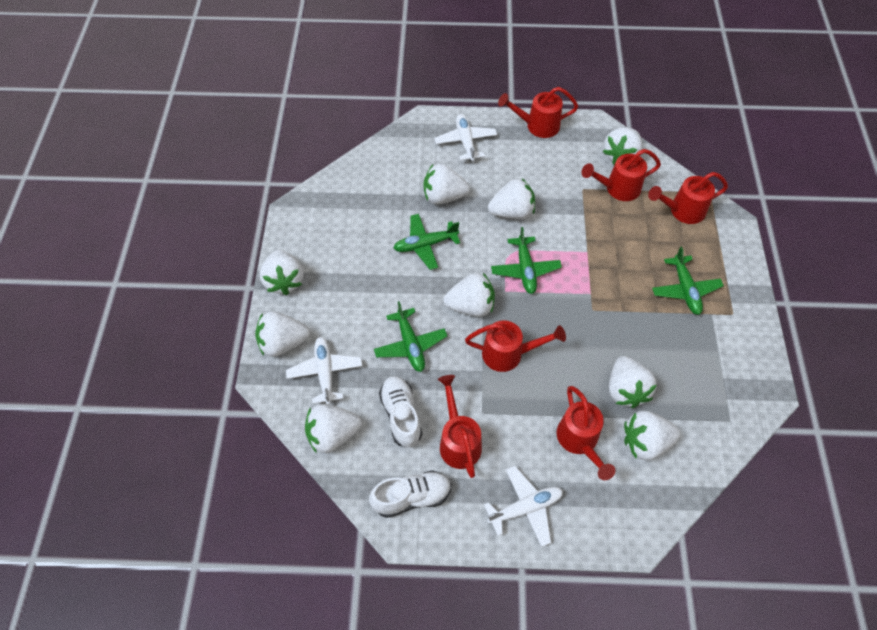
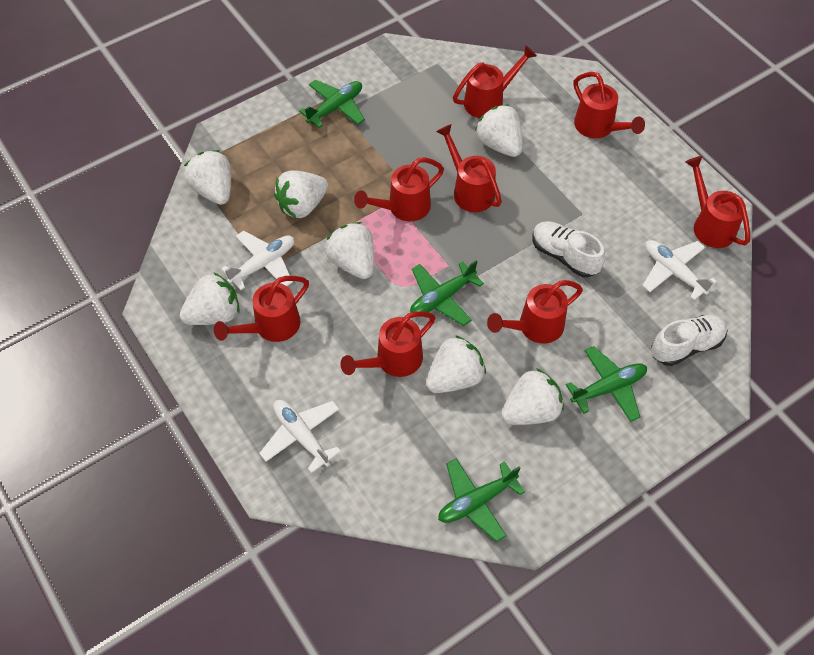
red watering can: [438,375,482,478] [465,320,566,372] [498,87,578,138] [557,386,615,480] [582,149,661,201] [648,172,728,224] = 6 -> [214,276,309,342] [340,311,435,377] [354,158,444,221] [436,124,502,212] [453,45,537,118] [487,280,583,343] [574,72,645,138] [685,156,750,248] = 8
white strawberry: [255,311,310,357] [260,250,304,295] [305,404,362,453] [424,164,470,204] [444,273,495,317] [488,179,535,219] [603,127,643,165] [609,356,657,408] [624,411,681,460] = 9 -> [180,272,240,325] [184,150,231,205] [274,170,328,219] [325,222,374,279] [426,335,486,393] [475,104,523,157] [501,368,564,425] = 7

